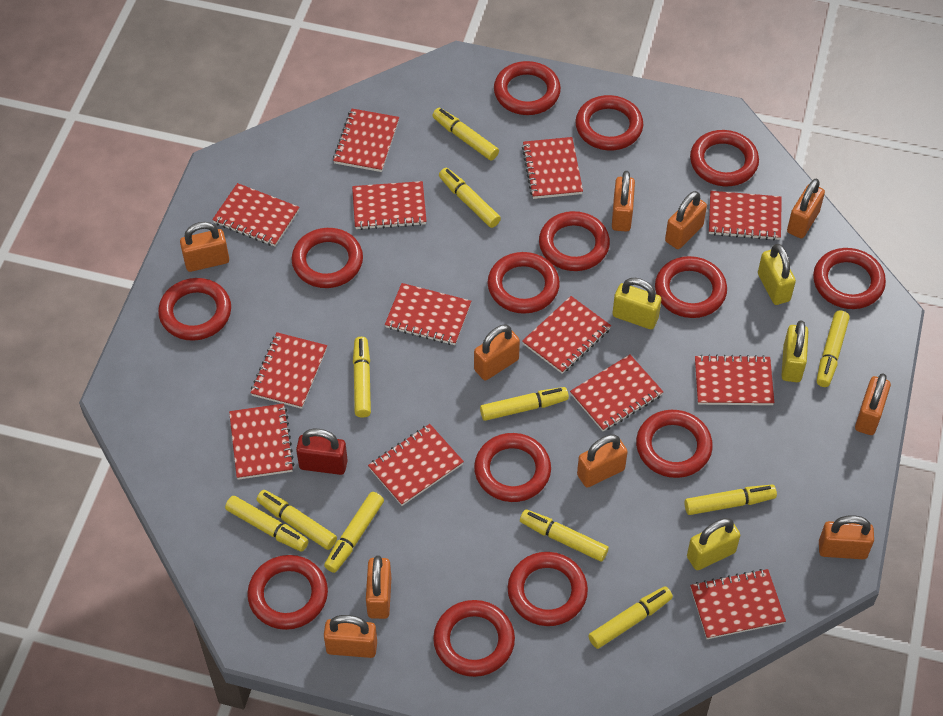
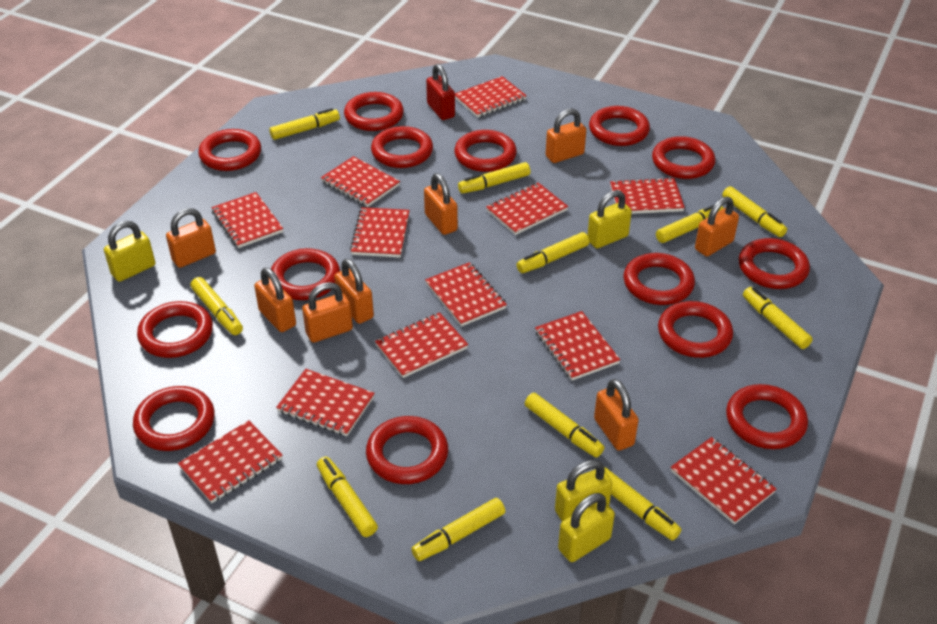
orange padlock: [180,222,229,272] [324,615,377,658] [366,555,391,619] [474,325,520,380] [577,434,628,488] [612,171,635,232] [665,191,707,249] [787,179,825,238] [819,515,874,559] [855,373,891,435] = 10 -> [166,208,216,268] [254,268,296,332] [302,282,353,343] [334,259,374,324] [424,173,458,235] [546,108,586,163] [594,379,639,451] [695,197,739,257] = 8
red notebook: [212,183,299,246] [229,403,294,480] [251,332,327,409] [333,109,399,172] [352,181,427,230] [368,424,464,506] [385,283,471,345] [522,137,583,199] [522,296,611,374] [570,355,663,431] [690,569,786,639] [695,354,774,405] [709,191,782,240] = 13 -> [178,421,283,503] [212,192,283,248] [276,369,375,436] [321,156,400,207] [350,207,410,258] [375,312,469,378] [425,262,507,327] [455,76,527,118] [486,183,568,235] [535,311,620,380] [610,177,685,214] [670,437,776,524] = 12

